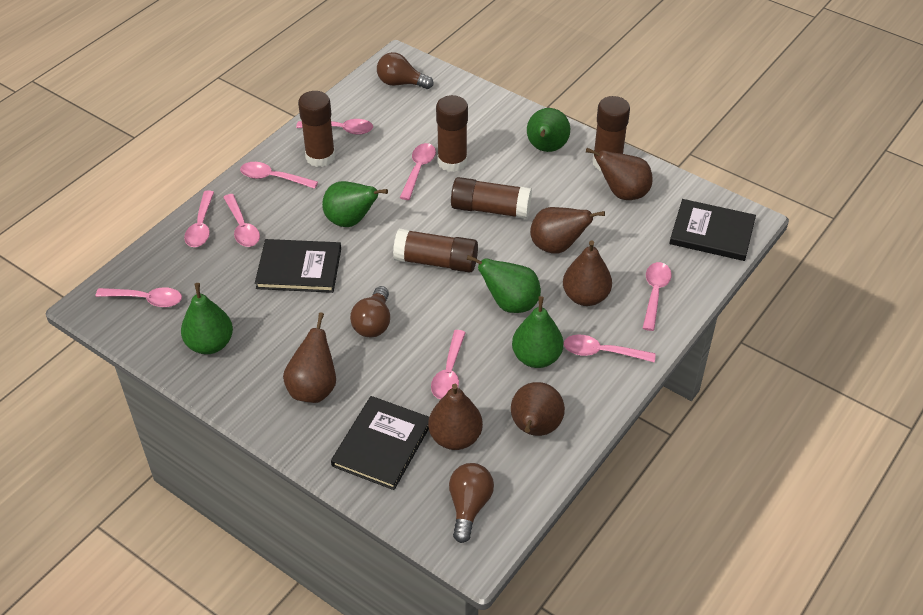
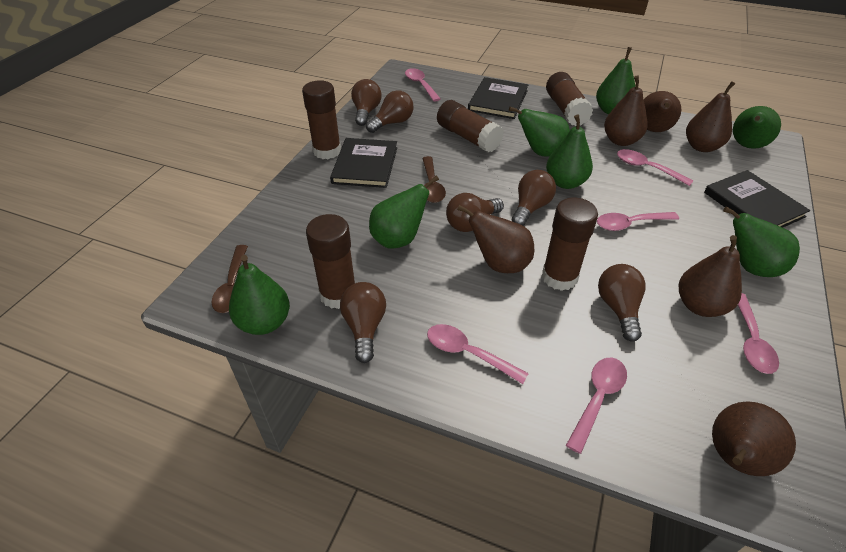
brown light bulb: [350,286,390,337] [377,52,434,89] [449,463,494,543] = 3 -> [340,282,386,363] [351,79,382,126] [366,90,413,133] [446,193,504,232] [512,170,556,226] [598,264,646,342] = 6
brown spoon: none = 0 -> [211,245,248,313] [422,156,446,203] = 2
green pear: [181,283,233,354] [322,181,388,227] [467,255,541,313] [512,296,563,368] [527,108,570,152] = 5 -> [229,255,290,335] [369,176,439,249] [509,107,570,156] [546,114,593,189] [596,47,635,114] [723,206,800,277] [733,106,781,149] = 7
pink spoon: [96,287,182,307] [184,191,214,247] [223,194,260,247] [240,162,318,189] [296,119,373,134] [400,143,436,200] [431,330,466,399] [564,335,656,363] [643,262,671,331] = 9 -> [405,68,441,102] [427,324,529,384] [566,358,627,454] [597,212,679,231] [617,149,694,186] [738,293,779,374] = 6

